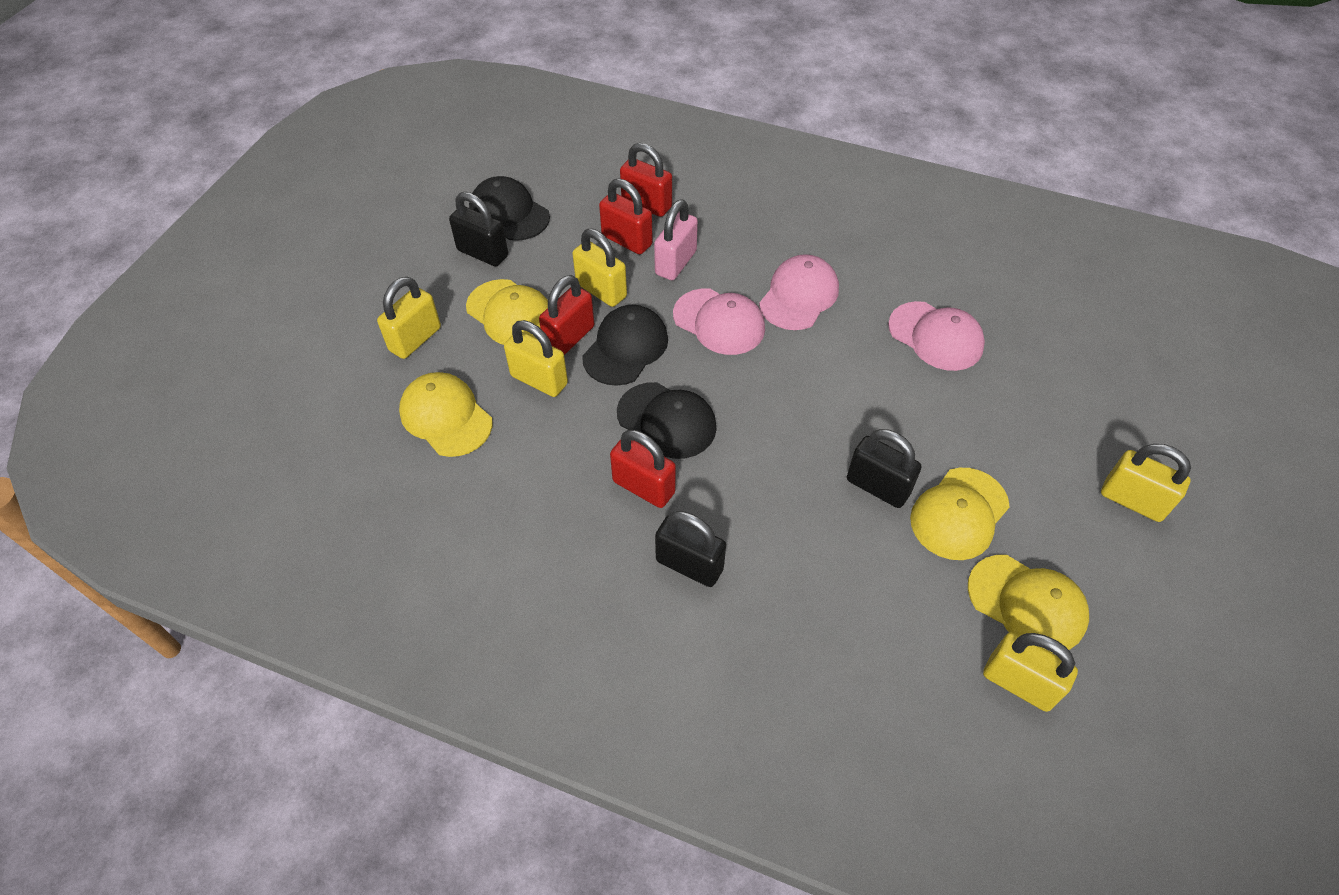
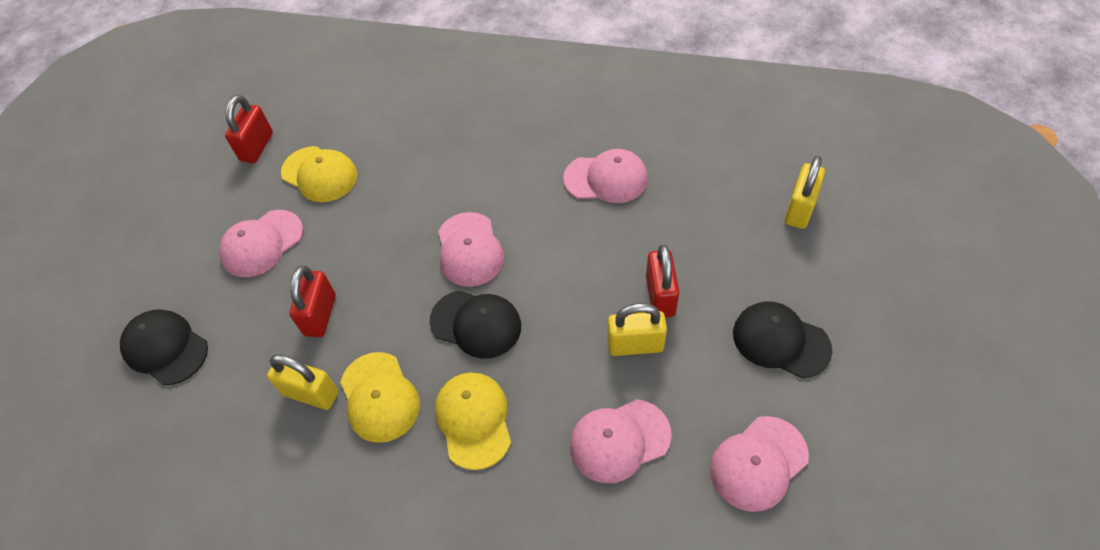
black padlock: [449,192,508,266] [655,511,726,587] [847,429,921,508] = 3 -> none = 0
pink cap: [673,289,765,355] [759,254,839,330] [888,301,985,371] = 3 -> [219,210,303,278] [438,212,504,287] [563,149,648,203] [570,399,672,483] [710,416,809,512] = 5
pink padlock: [654,199,698,280] = 1 -> none = 0
red padlock: [539,275,594,355] [599,178,653,254] [610,430,676,508] [620,143,672,217] = 4 -> [225,95,273,163] [289,266,336,337] [646,245,679,317] = 3
yellow cap: [399,372,492,457] [466,279,548,345] [910,468,1010,560] [968,555,1089,653] = 4 -> [281,146,357,202] [340,352,420,443] [435,373,511,470] = 3
yellow padlock: [377,277,441,359] [504,320,568,397] [572,229,627,307] [983,632,1078,712] [1101,444,1191,522] = 5 -> [267,354,338,410] [607,303,667,356] [785,156,825,229] = 3

